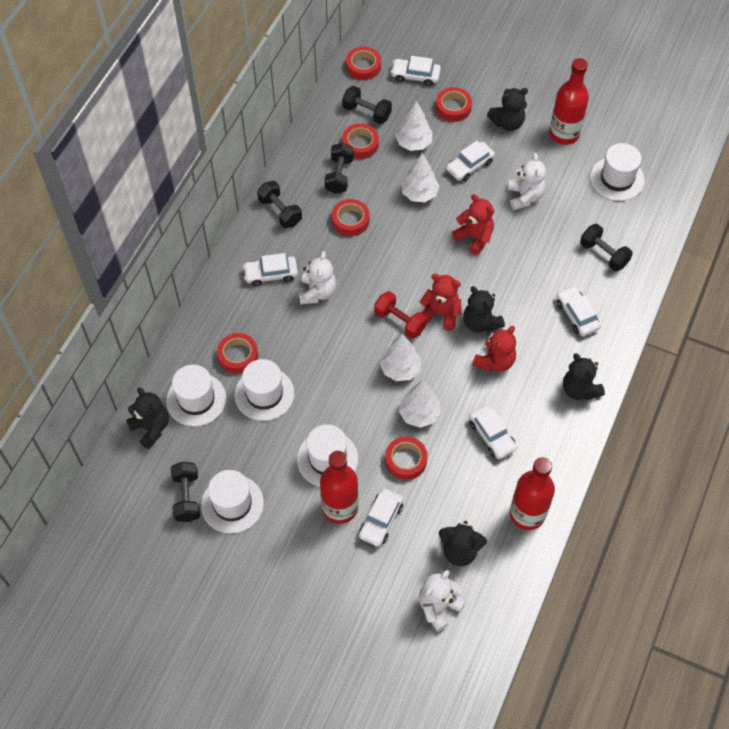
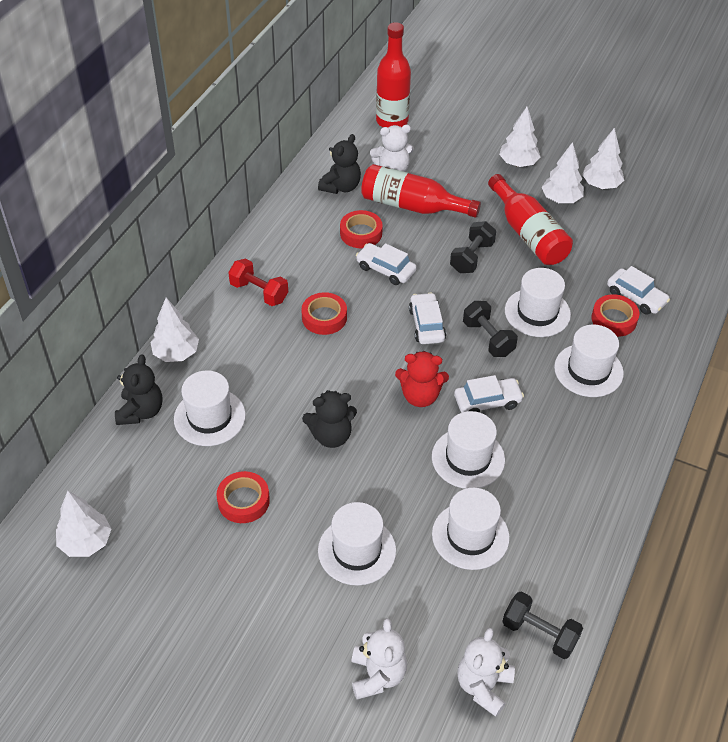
black dumbbell: [171,462,200,522] [257,181,302,228] [324,143,354,194] [342,86,392,124] [580,224,633,271] = 5 -> [450,221,496,273] [463,301,518,357] [502,591,583,659] = 3
black teddy bear: [126,388,169,449] [439,521,487,566] [463,286,505,333] [487,88,528,131] [563,353,605,400] = 5 -> [115,354,162,425] [302,390,357,448] [318,134,361,194] = 3
red tape: [217,333,258,374] [332,199,370,236] [342,123,379,159] [346,47,381,80] [385,436,428,480] [436,87,472,122] = 6 -> [217,471,270,523] [301,292,347,335] [340,210,383,248] [591,294,639,337] = 4
red teddy bear: [420,274,462,331] [452,194,494,255] [472,326,516,372] = 3 -> [395,351,449,407] = 1
white car: [243,253,298,286] [359,488,403,547] [391,56,441,86] [446,141,495,182] [469,405,517,459] [557,286,601,336] = 6 -> [356,243,417,285] [409,292,446,344] [454,375,524,413] [607,266,670,315] = 4
white hat: [166,365,226,426] [201,470,264,534] [235,359,294,421] [297,424,358,486] [590,143,645,201] = 5 -> [174,371,246,446] [318,502,396,586] [432,411,505,489] [432,488,510,570] [505,268,571,337] [554,325,624,397] = 6
white tree: [380,334,421,381] [395,101,432,151] [399,381,441,428] [401,153,439,202] = 4 -> [56,491,111,557] [150,298,199,362] [499,107,540,167] [542,142,584,203] [582,128,624,189] = 5

